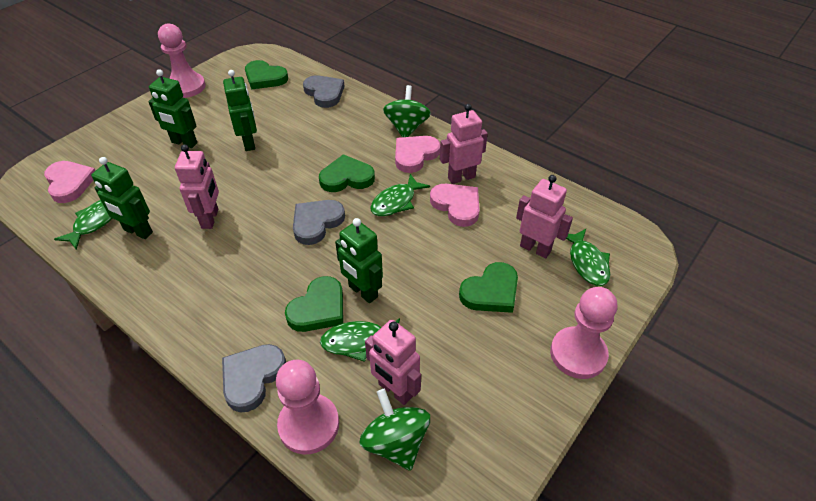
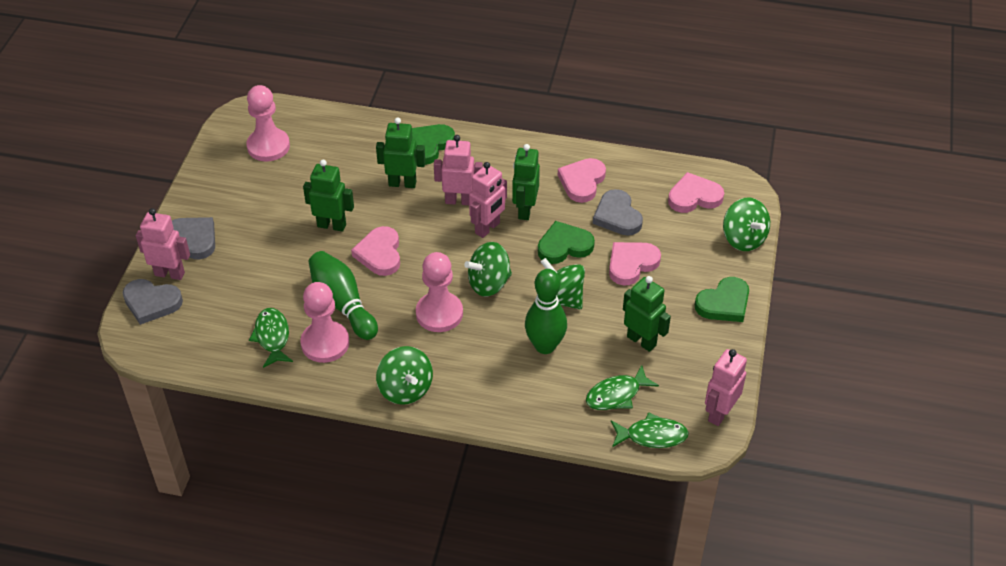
green bowling pin: none = 0 -> [309,251,378,340] [525,269,567,354] = 2
green fish: [54,200,113,250] [320,318,400,362] [370,174,430,216] [566,229,610,286] = 4 -> [249,308,293,368] [586,365,659,410] [611,412,689,448] = 3
green heart: [245,60,288,90] [285,276,343,332] [319,154,375,192] [459,262,518,313] = 4 -> [412,124,455,165] [538,221,595,264] [695,277,749,322] = 3
green spinning top: [360,389,430,471] [383,85,431,137] = 2 -> [376,346,433,405] [464,242,512,297] [541,258,585,309] [723,198,770,251] = 4
pink heart: [44,161,96,203] [395,136,440,173] [430,184,479,227] = 3 -> [351,226,400,276] [558,158,606,203] [609,242,661,285] [668,172,724,213] = 4

